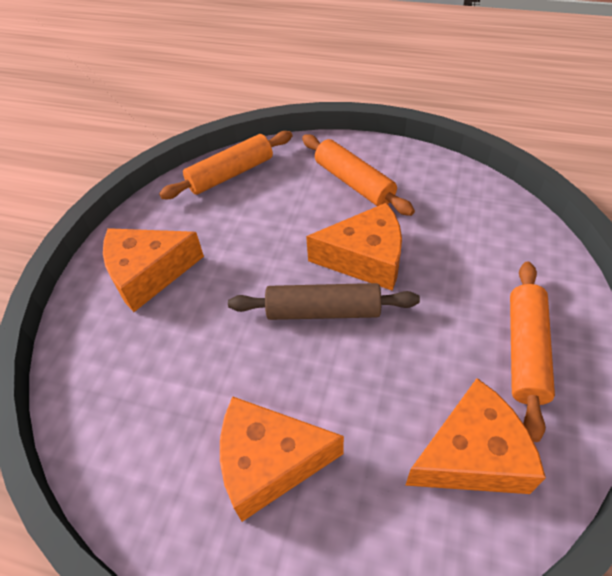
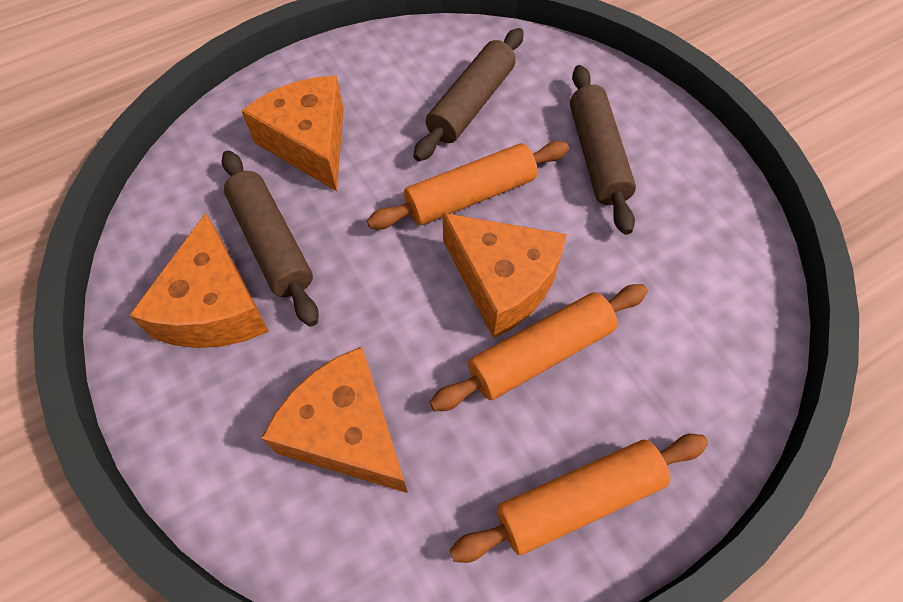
brown rolling pin: [228,283,420,320] = 1 -> [222,150,319,327] [414,28,524,161] [570,65,636,235] = 3

